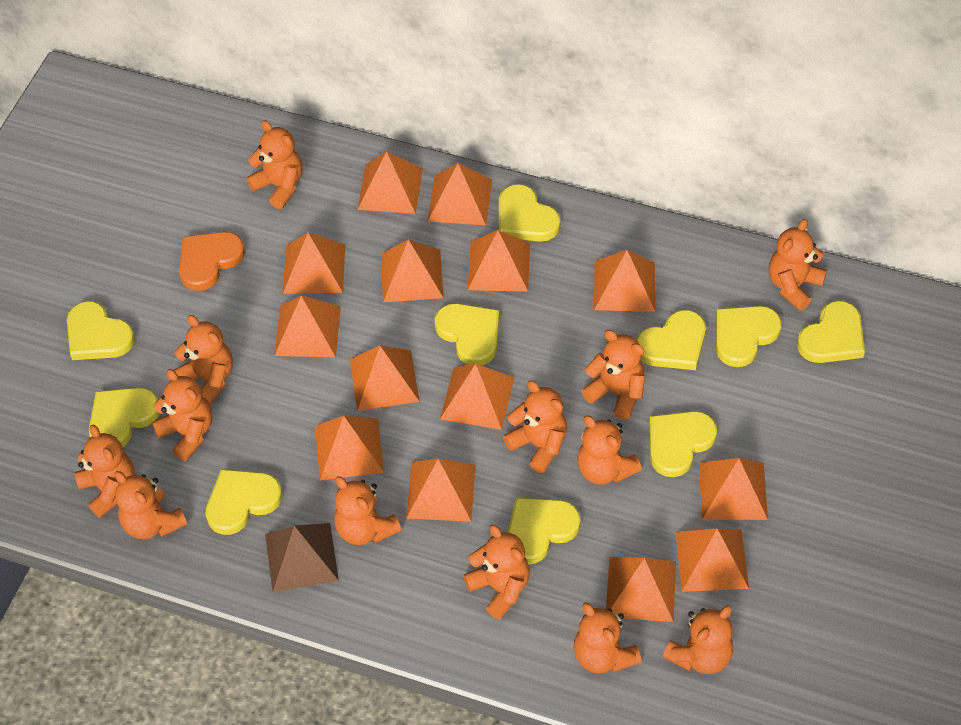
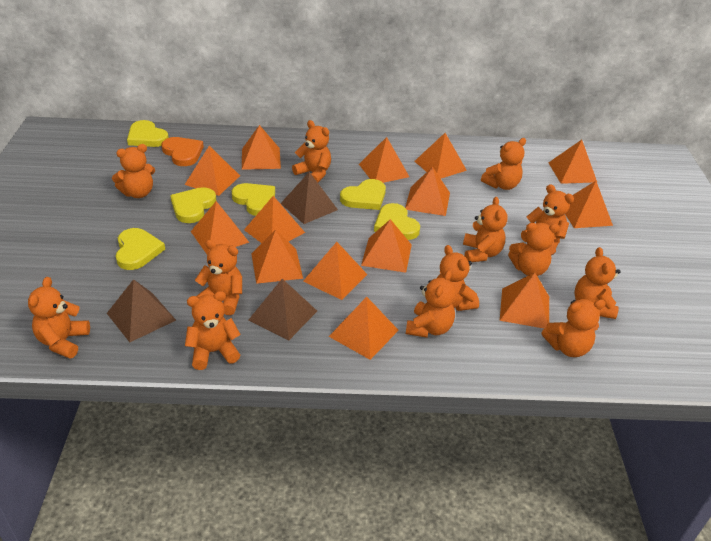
brown pyramid: [265,523,339,592] = 1 -> [107,279,176,342] [249,279,317,340] [280,172,338,224] = 3
yellow heart: [67,301,135,360] [89,387,159,447] [205,469,282,535] [435,303,499,366] [499,184,560,242] [508,498,581,564] [636,310,706,370] [649,411,717,477] [716,306,782,367] [797,301,865,363] = 10 -> [115,228,165,270] [127,120,169,147] [170,187,216,223] [232,183,275,216] [340,179,386,210] [374,203,420,240] = 6

